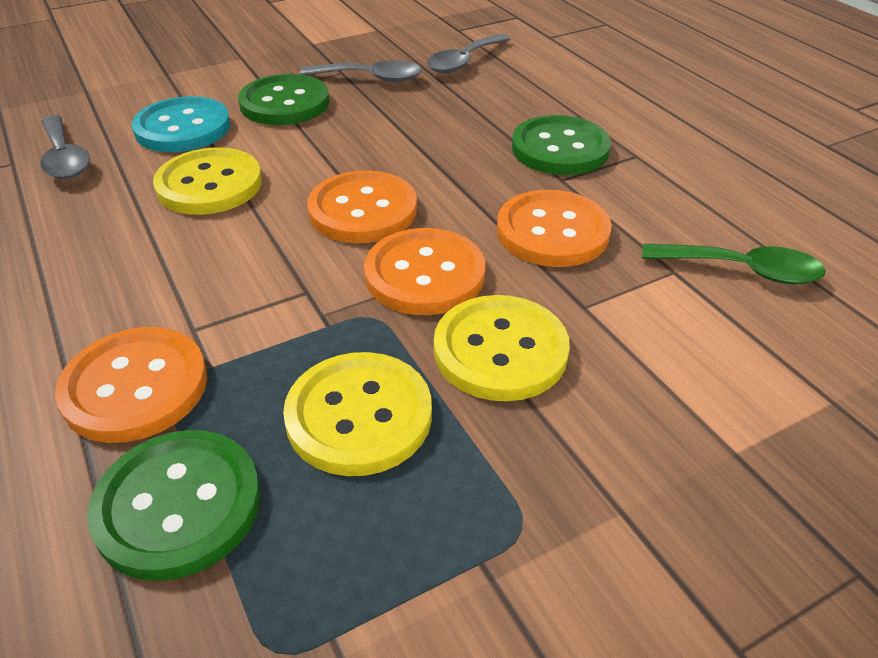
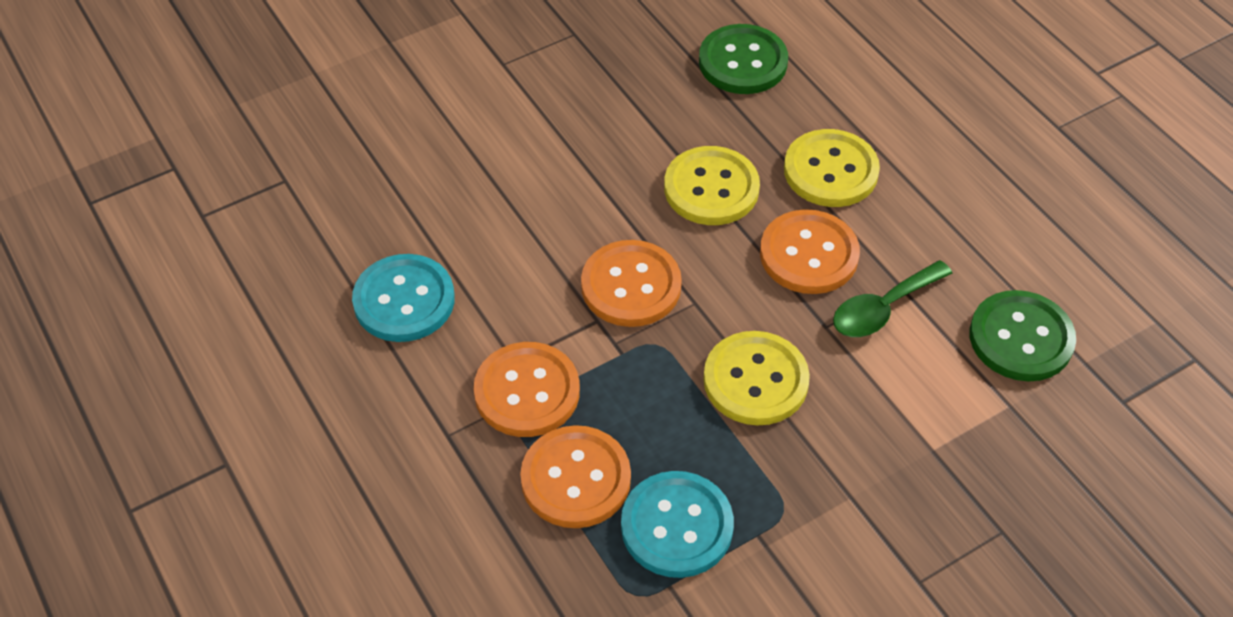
green button: [87,430,261,581] [238,74,329,125] [512,115,611,175] = 3 -> [699,24,788,94] [969,290,1076,381] = 2
grey spoon: [40,115,90,179] [300,60,422,82] [427,34,511,73] = 3 -> none = 0
turquoise button: [132,96,231,152] = 1 -> [352,254,455,342] [621,471,734,578] = 2

